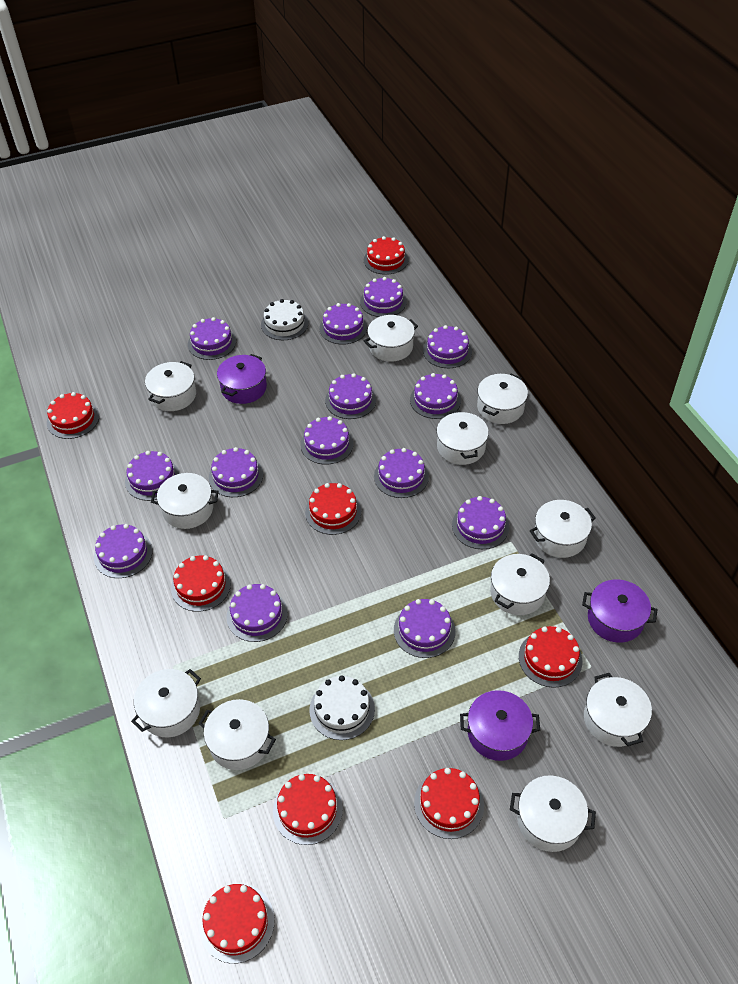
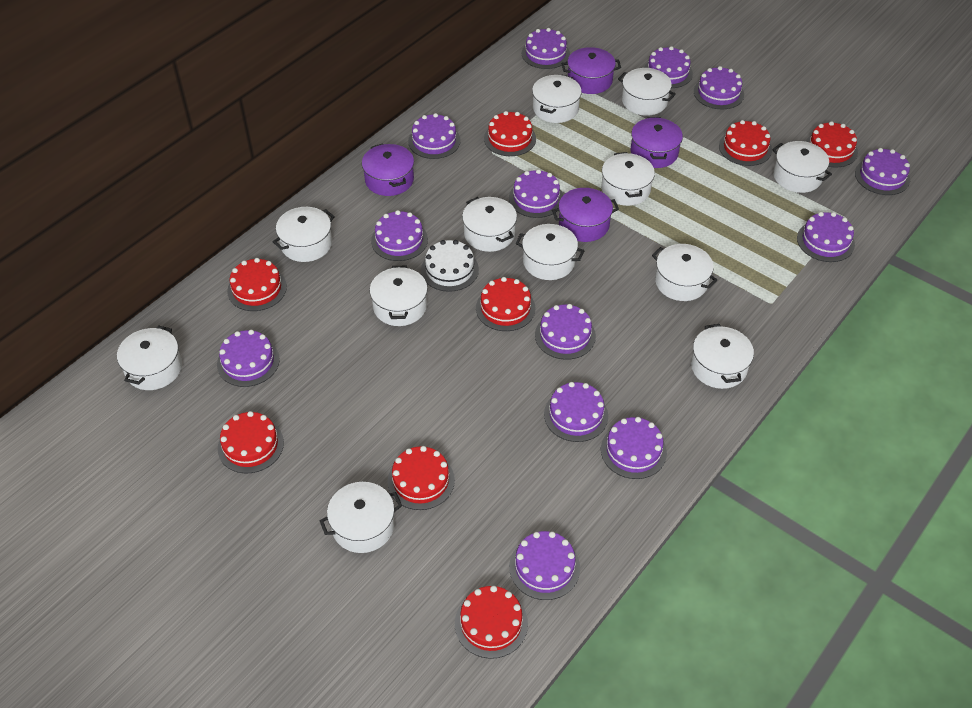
purple cake: [94,524,153,578] [125,451,180,501] [188,317,236,360] [209,447,263,497] [227,584,288,642] [300,416,354,465] [320,303,367,345] [325,373,376,419] [360,277,407,317] [374,448,429,498] [394,599,455,658] [410,373,461,419] [423,325,472,368] [452,496,509,549] = 14 -> [217,330,280,387] [371,210,428,261] [408,113,461,159] [509,169,563,218] [509,531,580,600] [522,28,570,69] [535,304,596,360] [544,382,608,442] [601,417,667,479] [644,46,693,88] [694,66,744,109] [797,212,855,262] [855,148,910,195] = 13
purple pot: [217,354,267,404] [460,690,540,761] [582,579,658,643] = 3 -> [362,143,414,196] [552,188,619,242] [562,47,621,94] [631,117,683,168] = 4
white cake: [261,299,308,340] [310,675,375,740] = 2 -> [421,240,479,292] = 1
white pot: [131,669,201,737] [145,361,196,411] [151,473,218,529] [198,699,276,770] [364,315,418,362] [437,410,489,465] [477,373,528,424] [490,553,550,615] [510,775,596,852] [530,500,596,558] [584,673,652,747] = 11 -> [117,325,182,390] [273,207,335,262] [320,482,402,553] [370,266,428,326] [462,197,517,252] [516,224,584,280] [532,74,582,123] [601,152,655,206] [618,68,676,116] [652,244,717,301] [691,324,754,389] [772,141,832,193] = 12

